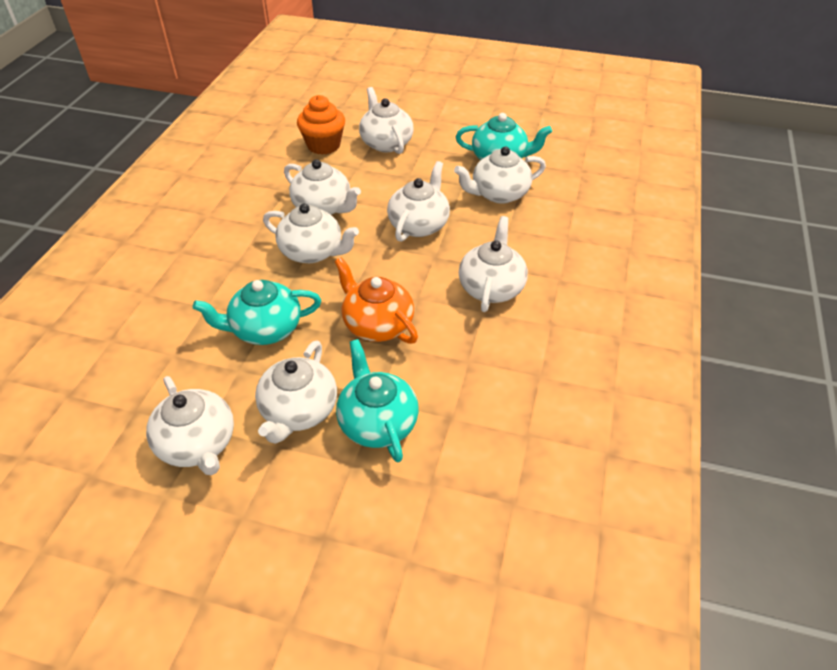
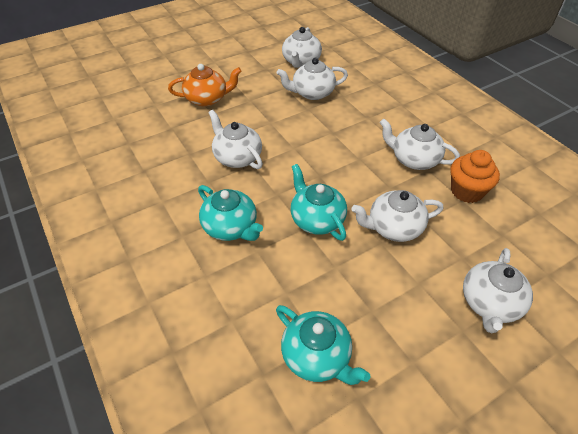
white teapot: [146,376,234,475] [255,341,337,444] [263,203,359,263] [284,159,361,215] [359,87,414,154] [387,161,450,242] [454,147,546,204] [459,216,528,312] = 8 -> [208,110,263,169] [277,58,348,100] [282,27,322,68] [351,190,443,242] [380,119,460,170] [463,248,533,333] = 6

